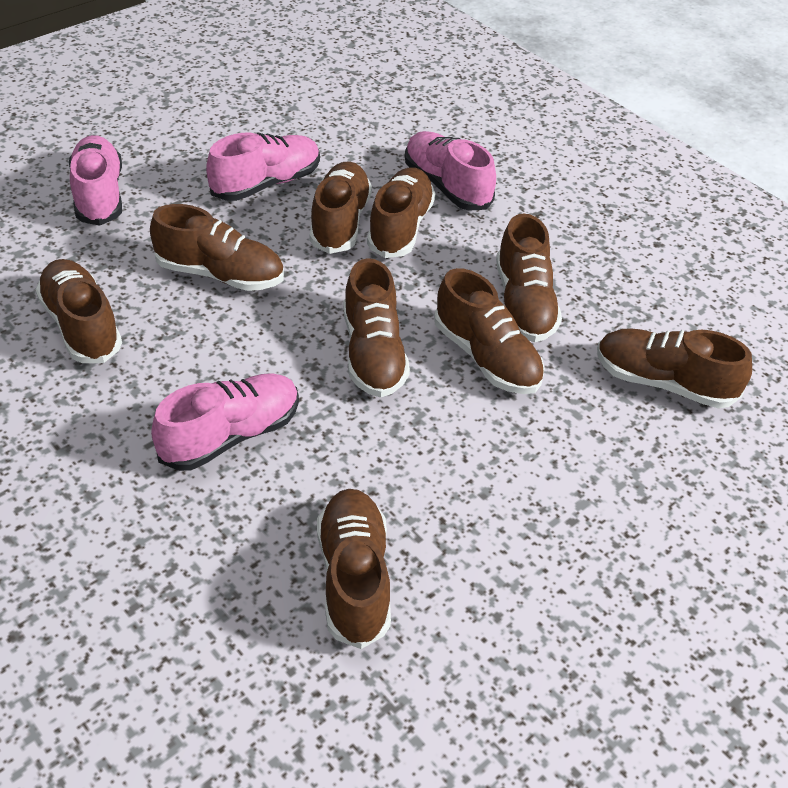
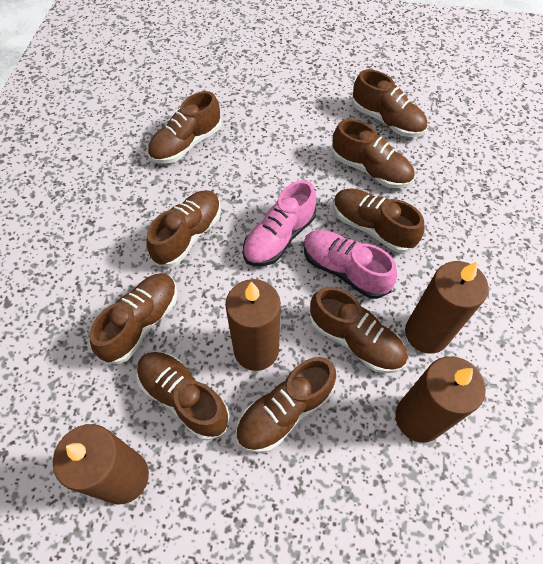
brown candle: none = 0 -> [53,424,149,504] [225,279,281,371] [395,356,486,443] [405,261,489,354] = 4
pink shoe: [69,135,122,226] [151,373,299,471] [206,132,320,201] [405,131,496,211] = 4 -> [243,180,316,266] [303,230,397,299] = 2

